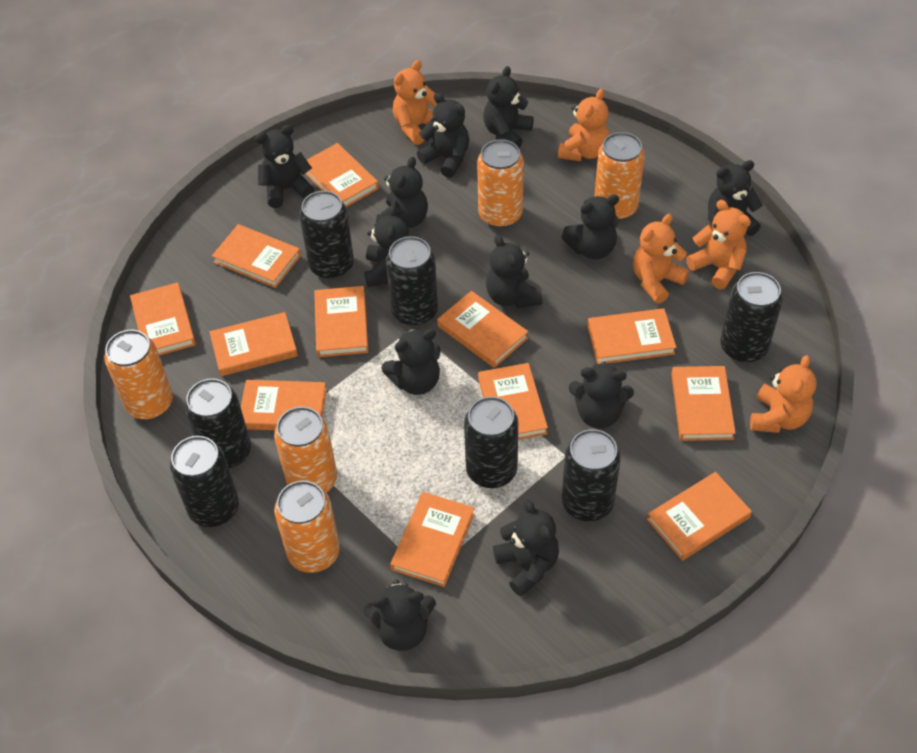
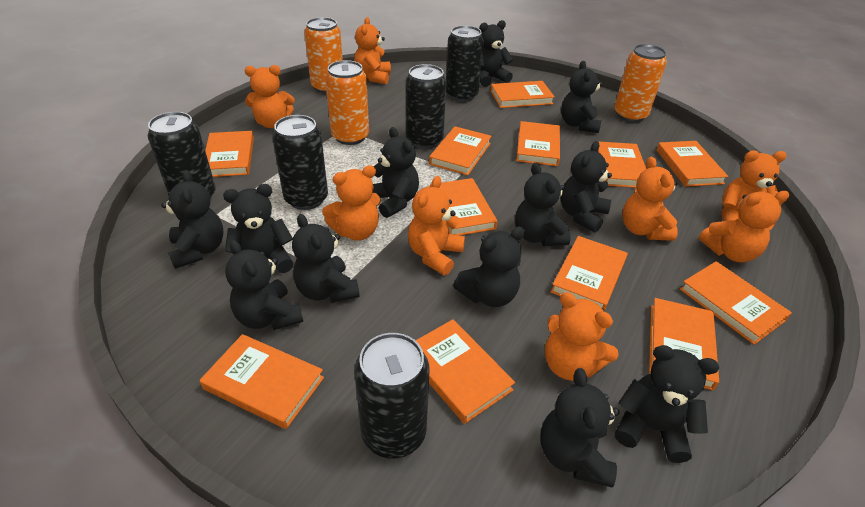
black can: [170,436,239,527] [185,378,251,469] [299,191,354,279] [386,236,438,326] [464,396,518,488] [562,429,621,521] [720,272,783,363] = 7 -> [147,112,216,199] [272,115,328,210] [354,333,429,458] [406,64,447,149] [446,25,484,102] = 5
orange can: [104,330,173,419] [274,407,337,493] [274,481,340,573] [477,139,524,228] [594,132,645,220] = 5 -> [304,17,343,94] [325,60,369,145] [614,44,667,122] = 3
orange teddy bear: [393,60,437,145] [558,89,610,161] [633,214,689,304] [686,200,751,289] [750,355,817,433] = 5 -> [245,65,295,128] [322,165,381,241] [354,17,391,84] [408,176,465,275] [545,292,618,381] [623,157,678,241] [699,191,789,262] [722,151,787,227] = 8

